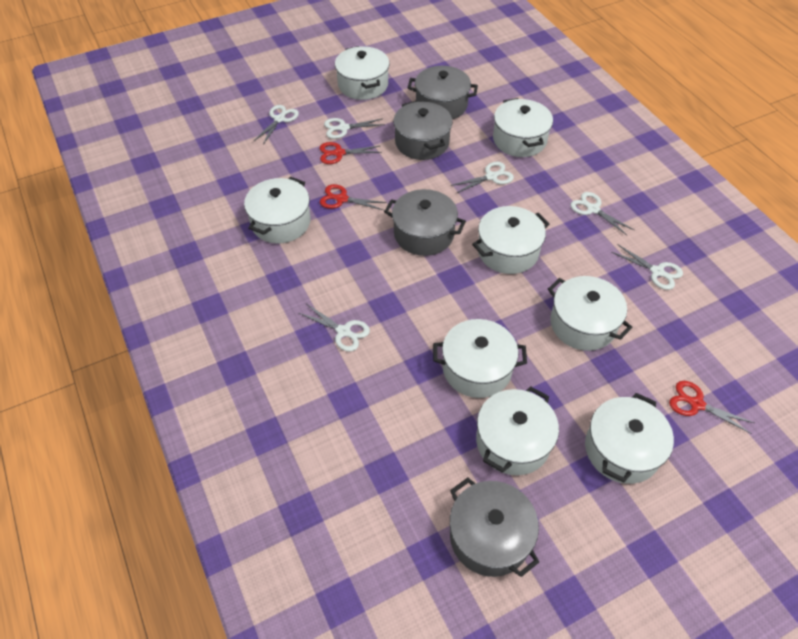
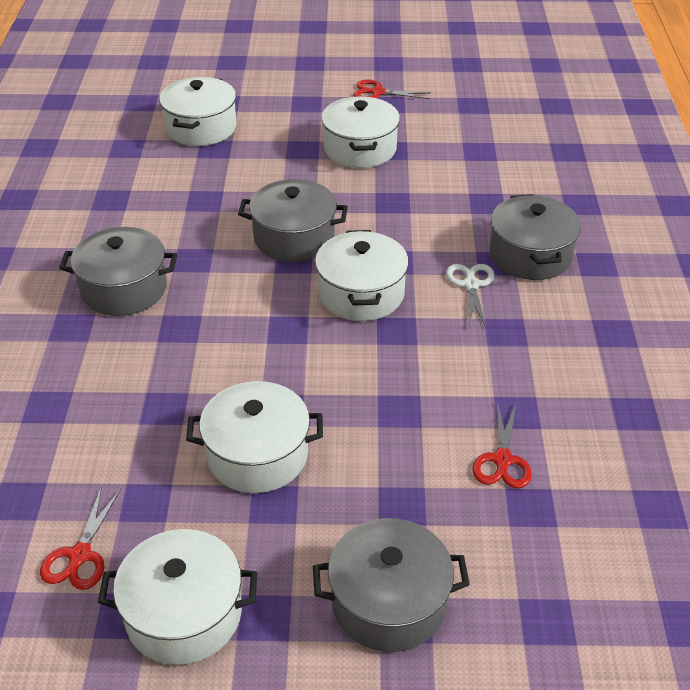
white pot: [244,177,311,244] [335,46,390,100] [433,319,527,398] [472,206,549,274] [476,386,559,475] [493,98,553,157] [548,276,632,351] [585,393,674,484] = 8 -> [98,529,258,665] [159,77,236,146] [186,381,323,493] [315,230,409,321] [321,96,400,168] = 5
white scissors: [254,105,299,144] [299,304,370,352] [324,118,385,139] [450,162,514,193] [570,192,634,236] [611,244,683,290] = 6 -> [446,264,494,329] = 1

